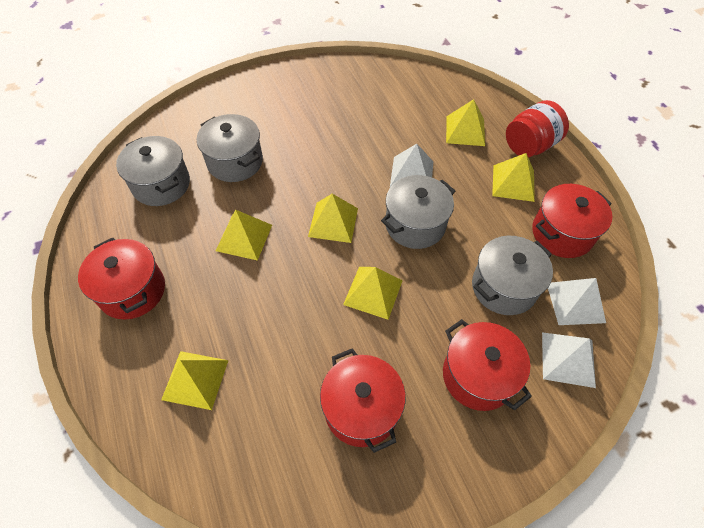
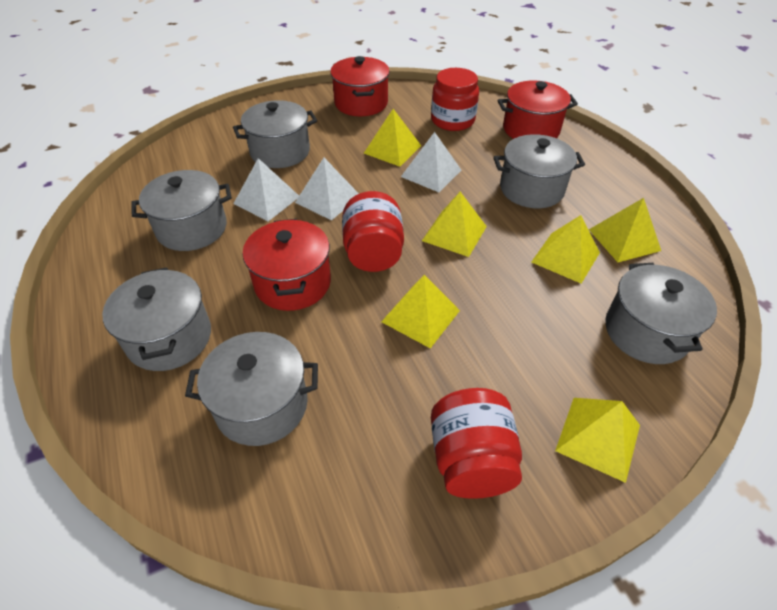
grey pot: [116,136,190,206] [197,114,263,182] [381,175,455,249] [472,236,553,315] = 4 -> [102,267,211,371] [131,170,232,251] [185,332,318,446] [233,100,317,168] [493,134,585,208] [605,263,717,364] = 6
red jar: [506,100,569,157] = 1 -> [342,191,404,272] [431,68,479,131] [431,388,522,499] = 3
red pot: [78,237,165,319] [320,348,406,453] [443,319,532,411] [532,184,613,258] = 4 -> [243,219,331,311] [330,56,390,116] [498,80,578,139] = 3

